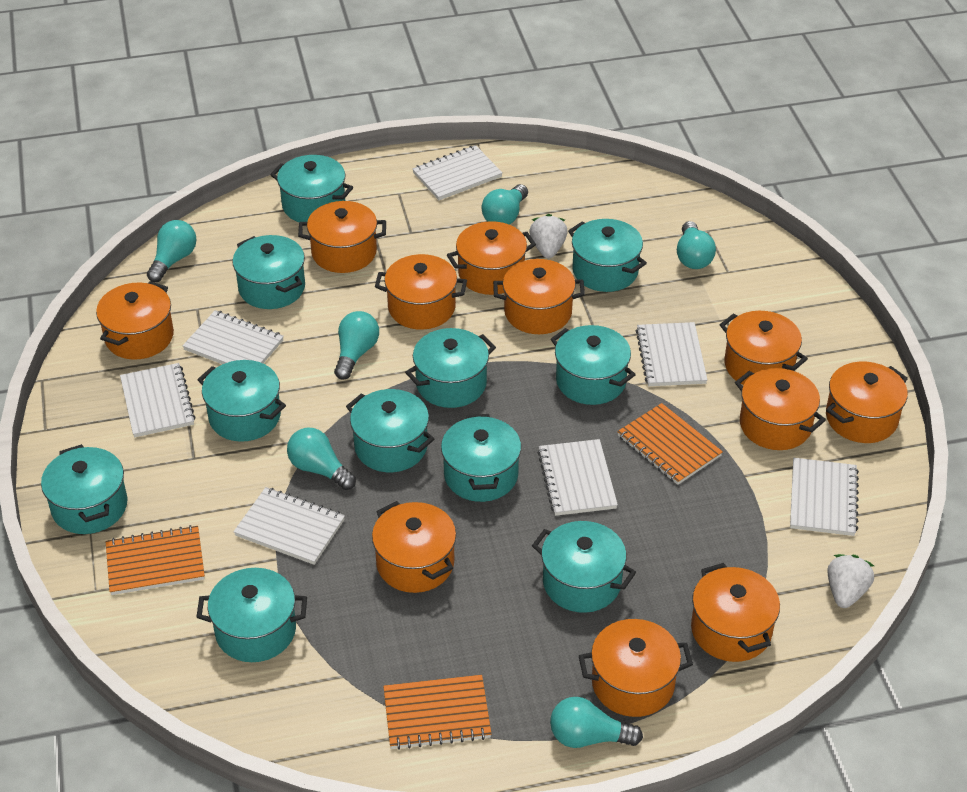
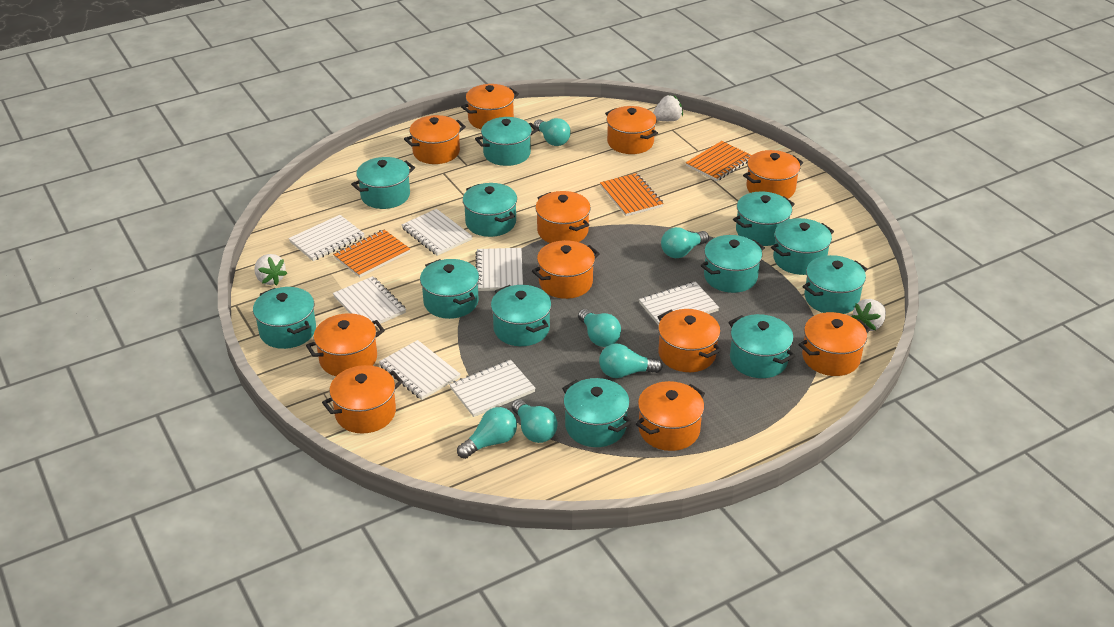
turquoise pot: [41,444,127,534] [197,360,286,442] [197,568,307,662] [232,235,305,309] [270,155,353,222] [346,389,434,472] [405,328,496,408] [441,414,521,502] [532,521,636,613] [551,325,636,405] [568,219,647,292] = 11 -> [253,287,316,349] [351,157,415,209] [420,259,479,319] [463,183,517,237] [475,117,538,166] [491,285,551,346] [562,378,632,447] [700,235,765,293] [728,314,795,378] [733,191,795,246] [771,218,834,275] [802,255,867,314] = 12
white strawberry: [529,214,568,258] [827,554,874,608] = 2 -> [254,254,287,285] [653,95,683,121] [852,299,886,331] = 3

